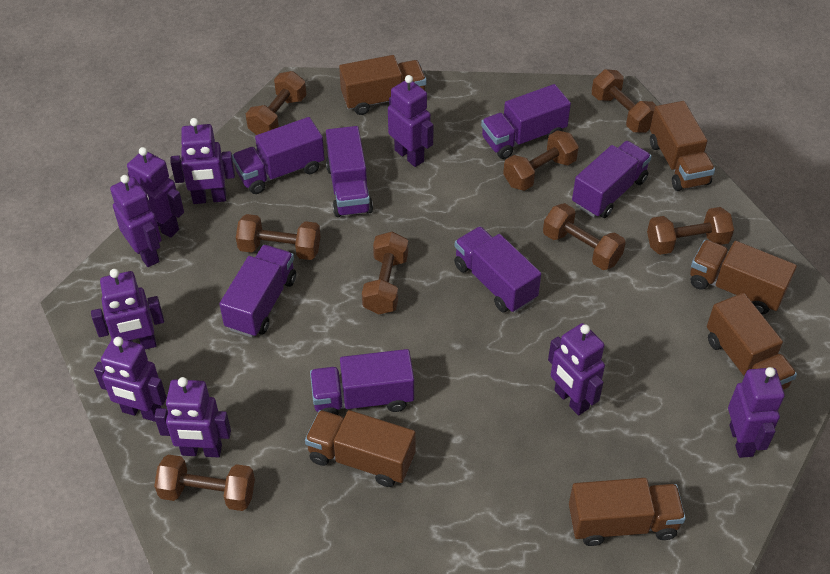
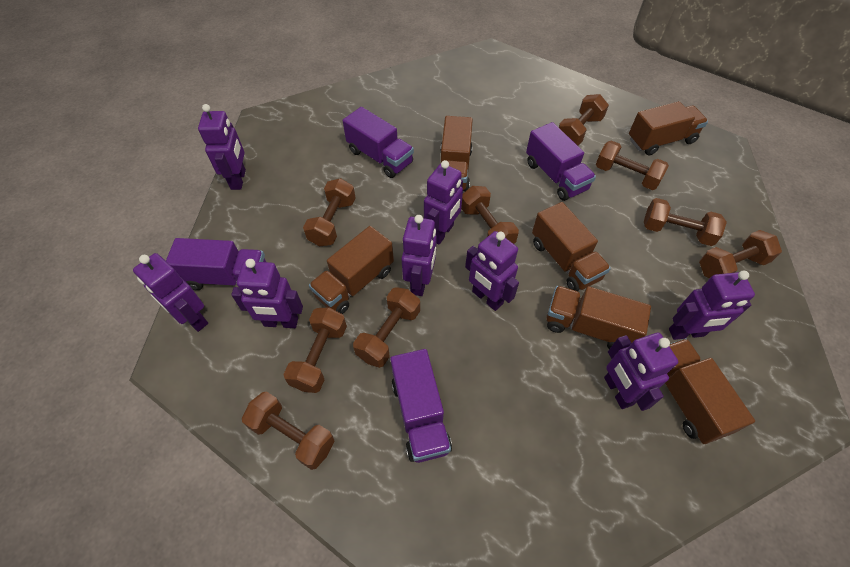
brown dumbbell: [154,455,255,511] [236,214,321,260] [246,71,306,135] [362,232,408,314] [503,130,579,191] [543,203,626,270] [592,69,657,133] [647,207,734,255] = 8 -> [242,391,334,470] [283,307,347,393] [303,178,355,246] [353,287,420,368] [461,186,519,244] [559,94,609,146] [596,140,669,190] [644,198,727,246] [699,230,782,279] = 9
purple robot: [91,269,164,349] [94,337,167,422] [110,175,161,267] [127,147,184,238] [154,377,231,457] [170,118,235,204] [388,75,434,167] [548,323,605,416] [728,367,785,458] = 9 -> [133,253,208,332] [198,104,246,190] [231,259,303,328] [401,215,437,296] [424,160,463,245] [465,231,519,311] [604,333,678,411] [669,270,755,340] = 8
purple truck: [219,245,296,337] [232,117,325,194] [310,349,414,415] [326,126,373,217] [454,226,541,313] [481,84,571,159] [572,141,652,218] = 7 -> [166,238,266,290] [343,107,414,178] [390,349,452,463] [526,122,596,201] = 4

